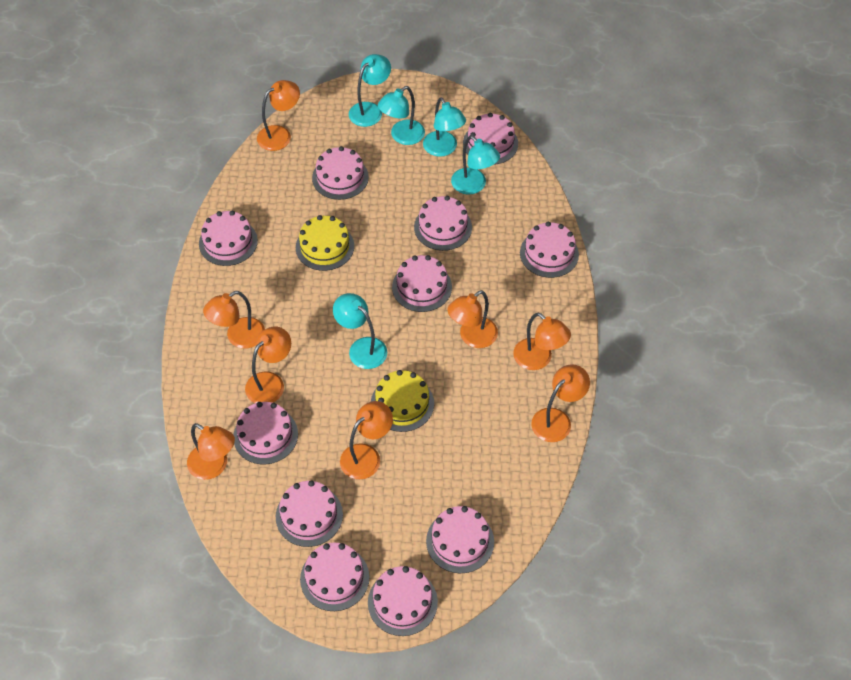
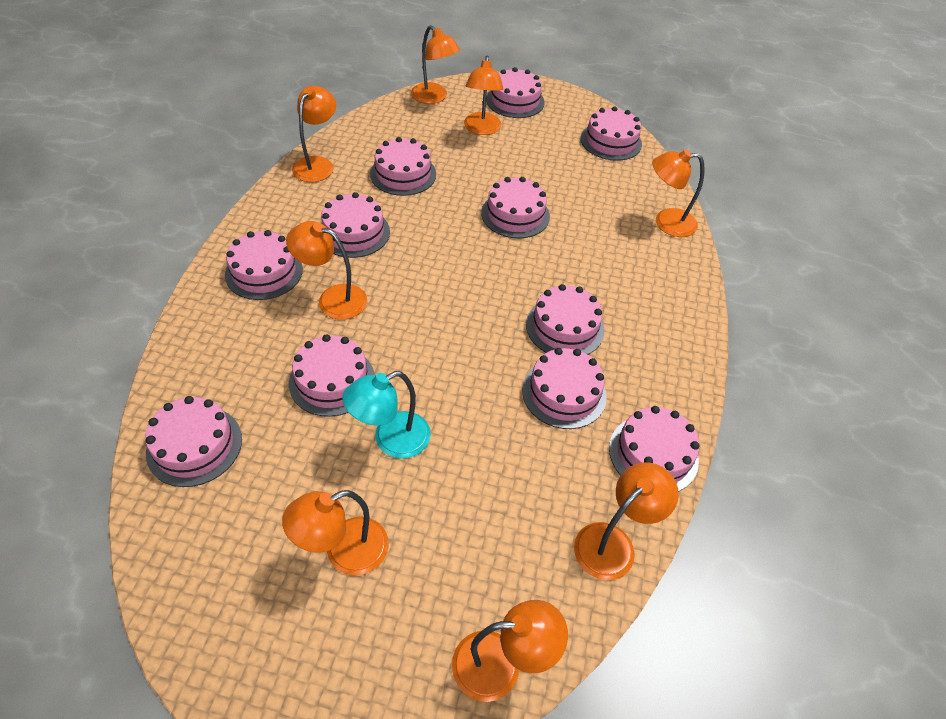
turquoise lamp: [333,293,387,369] [349,54,391,127] [378,86,425,145] [423,97,466,157] [451,135,500,195] = 5 -> [342,371,431,459] = 1
yellow cake: [296,215,354,271] [371,370,434,432] = 2 -> none = 0

